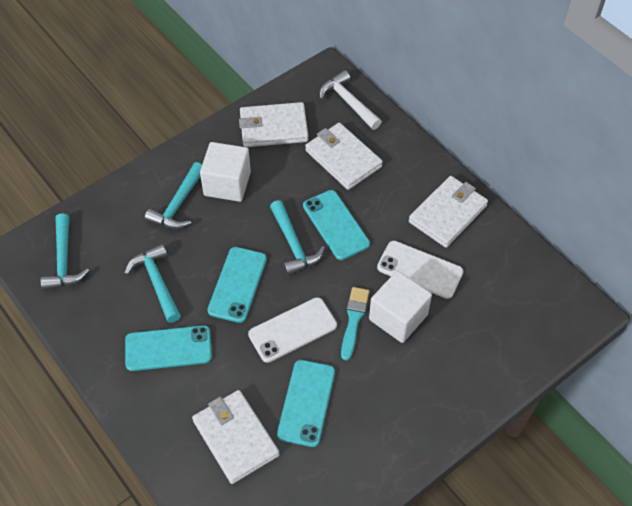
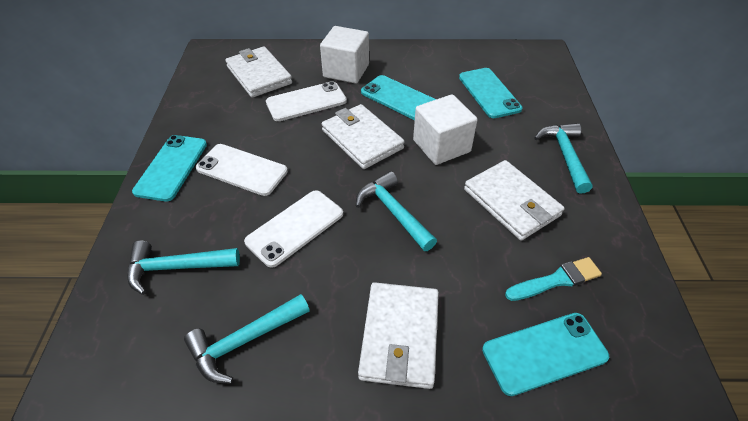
white hammer: [319,70,382,130] = 1 -> none = 0
white phone: [248,297,337,363] [377,241,463,299] = 2 -> [196,144,288,196] [244,190,343,268] [266,81,347,121] = 3

